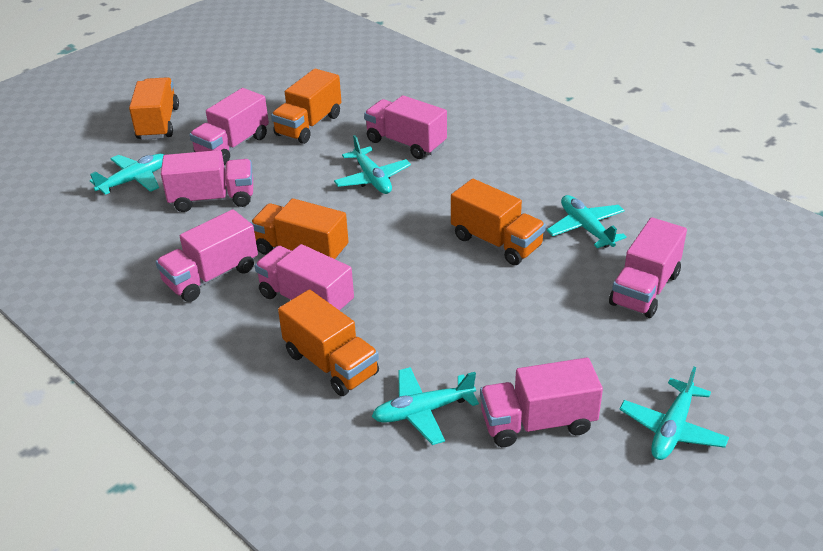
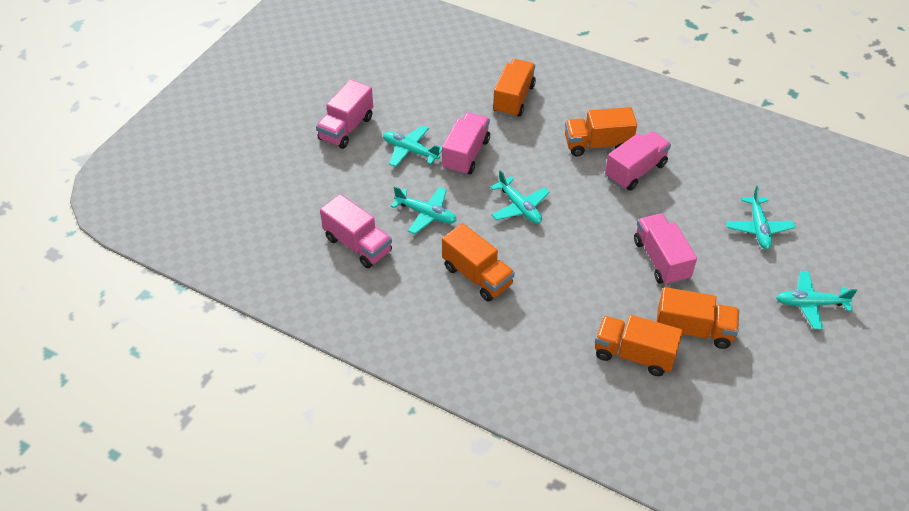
pink truck: [156,209,258,302] [161,150,253,212] [189,88,269,165] [255,244,354,312] [364,95,447,159] [480,358,603,447] [609,217,687,318] = 7 -> [316,79,373,149] [320,194,392,268] [442,112,490,175] [605,131,671,191] [634,213,697,286] = 5

